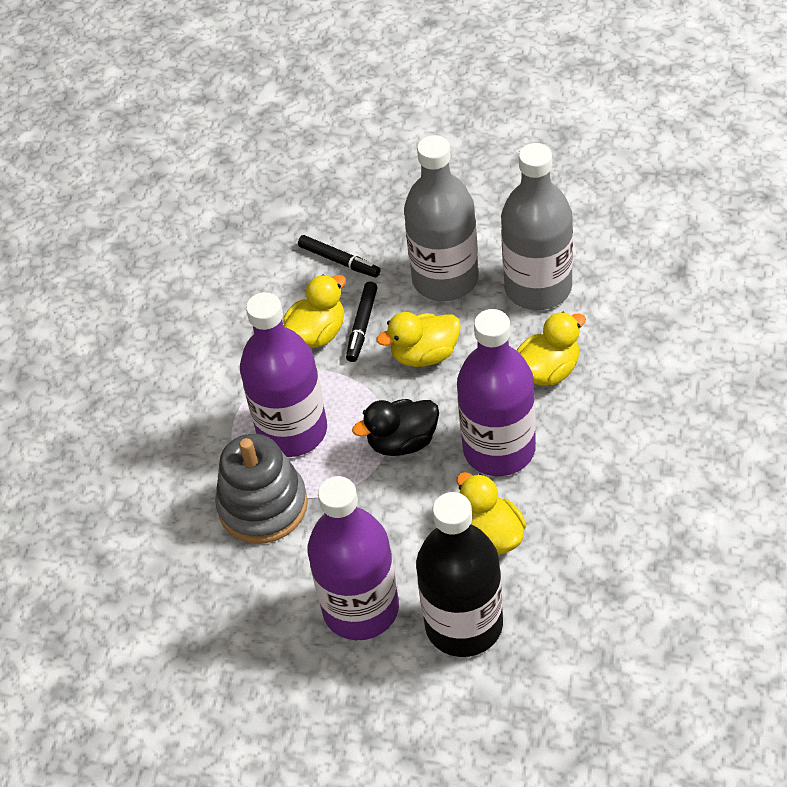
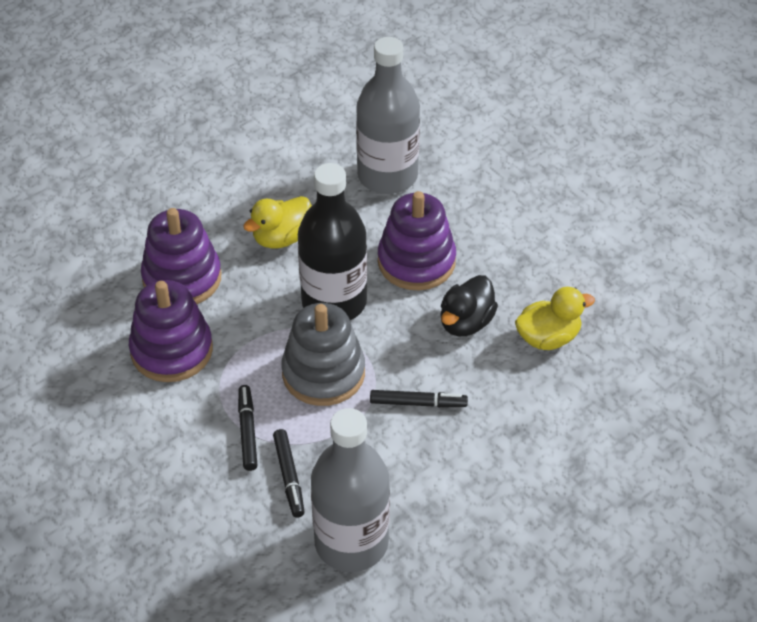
black marker: [298,235,381,278] [346,282,378,362] = 2 -> [238,385,257,471] [273,429,305,518] [370,390,468,408] = 3
purple bottle: [240,292,327,457] [307,476,399,640] [457,309,536,476] = 3 -> none = 0
purple stacking toy: none = 0 -> [129,280,213,382] [141,208,221,304] [378,191,456,290] = 3
yellow duck: [283,275,346,348] [376,312,461,367] [457,472,527,555] [517,312,586,386] = 4 -> [243,196,312,249] [515,287,595,350] = 2

